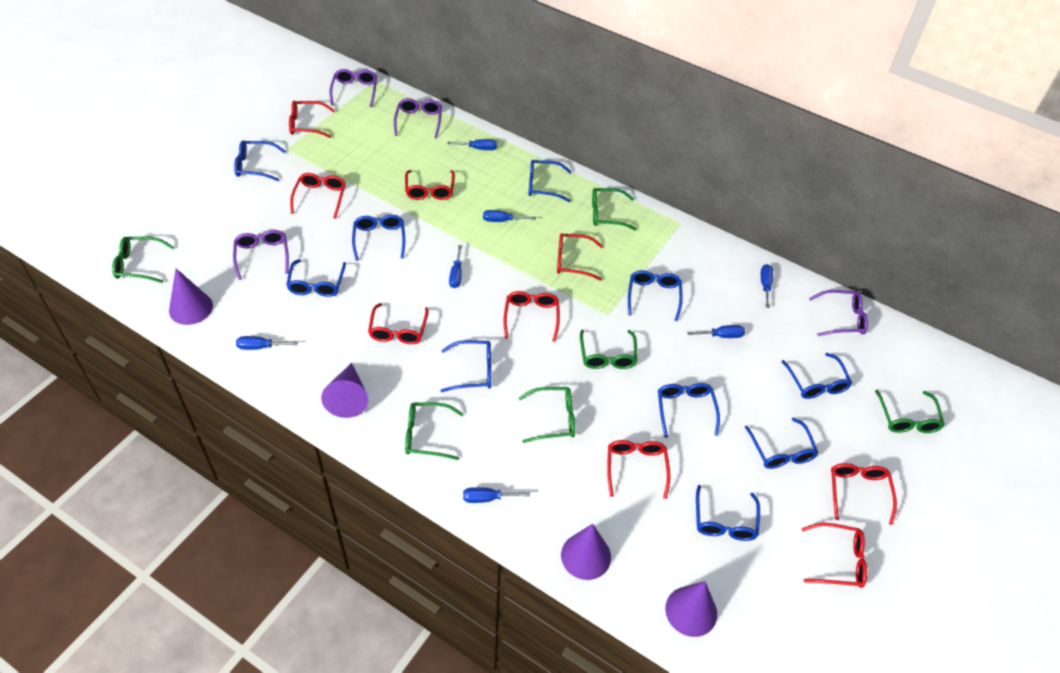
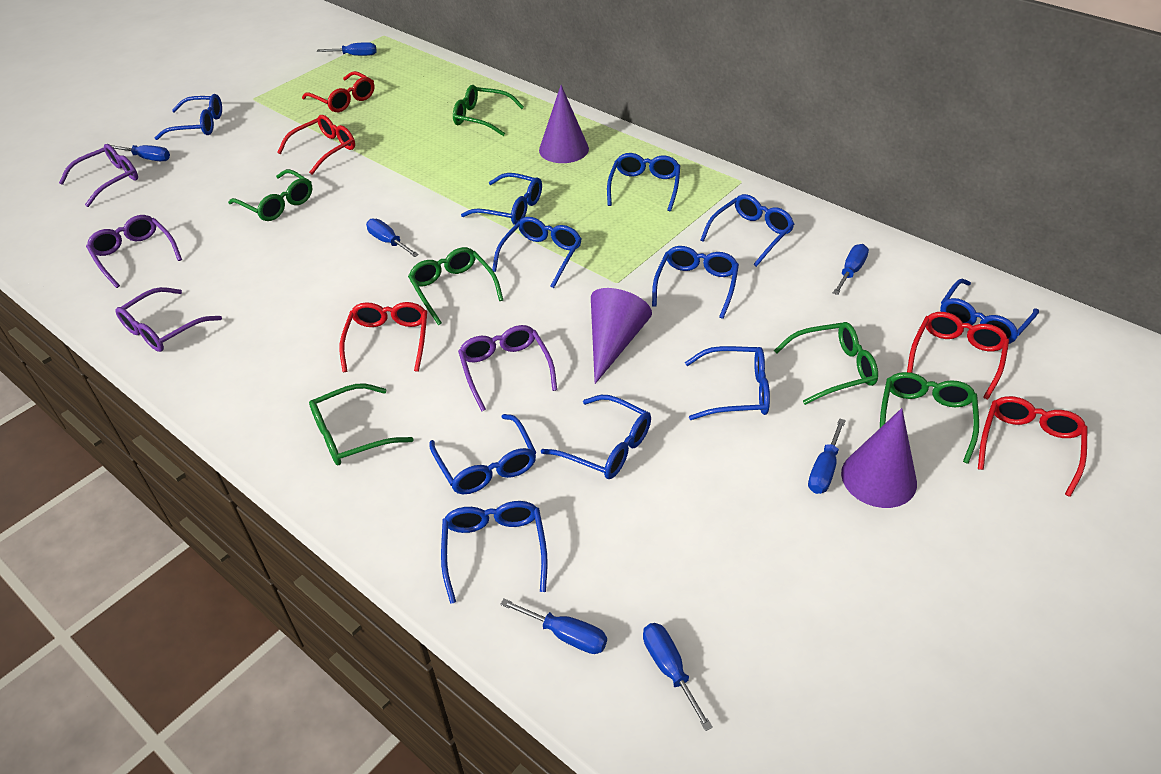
blue glasses: [234,140,286,181] [286,259,346,297] [352,215,405,261] [441,340,491,392] [528,160,572,202] [628,270,683,321] [658,383,720,438] [696,485,760,541] [745,418,819,469] [781,353,852,399] = 10 -> [155,94,222,140] [429,414,536,494] [441,501,548,604] [461,173,542,225] [492,217,582,288] [541,395,651,479] [607,153,680,211] [652,246,739,319] [685,346,770,420] [700,194,795,267] [940,279,1039,344] = 11
purple cone: [169,269,213,325] [321,363,368,418] [561,524,611,580] [665,581,717,637] = 4 -> [539,85,589,163] [591,288,652,384] [841,408,917,508] = 3
red glasses: [289,101,335,138] [290,173,346,219] [368,303,429,344] [405,170,455,200] [504,291,560,342] [557,233,603,281] [607,440,670,499] [801,523,867,588] [831,463,897,525] = 9 -> [277,115,355,175] [302,71,375,112] [339,302,427,372] [907,312,1009,399] [978,396,1088,497] = 5

